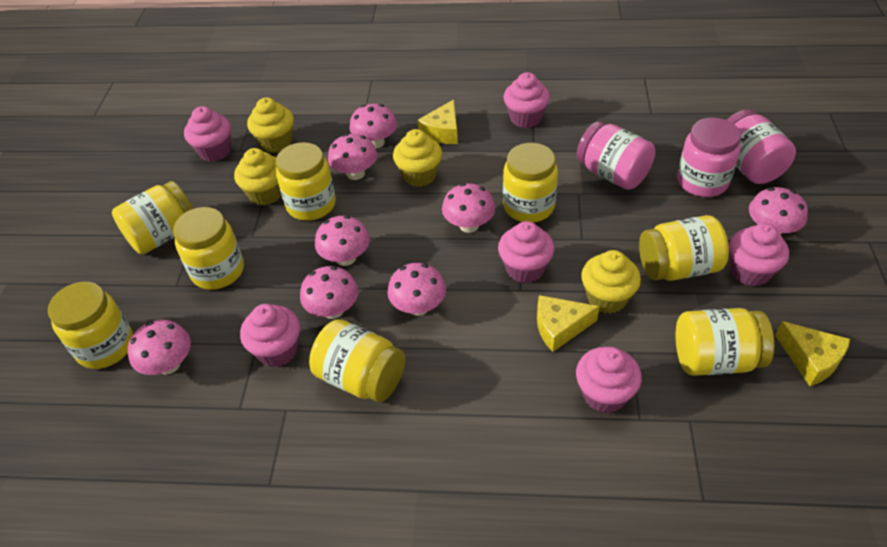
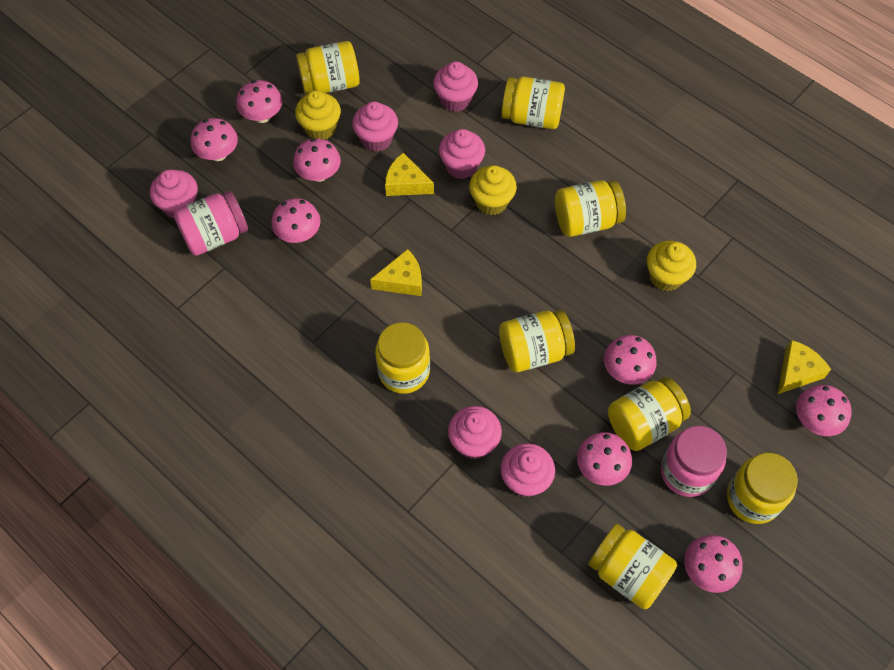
pink jar: [576,121,655,190] [677,118,741,197] [727,109,796,184] = 3 -> [174,191,248,256] [661,426,727,497] = 2
yellow cupcake: [234,148,282,206] [247,97,294,153] [393,129,442,187] [581,250,641,313] = 4 -> [295,90,341,140] [469,165,517,215] [647,240,696,291] = 3

